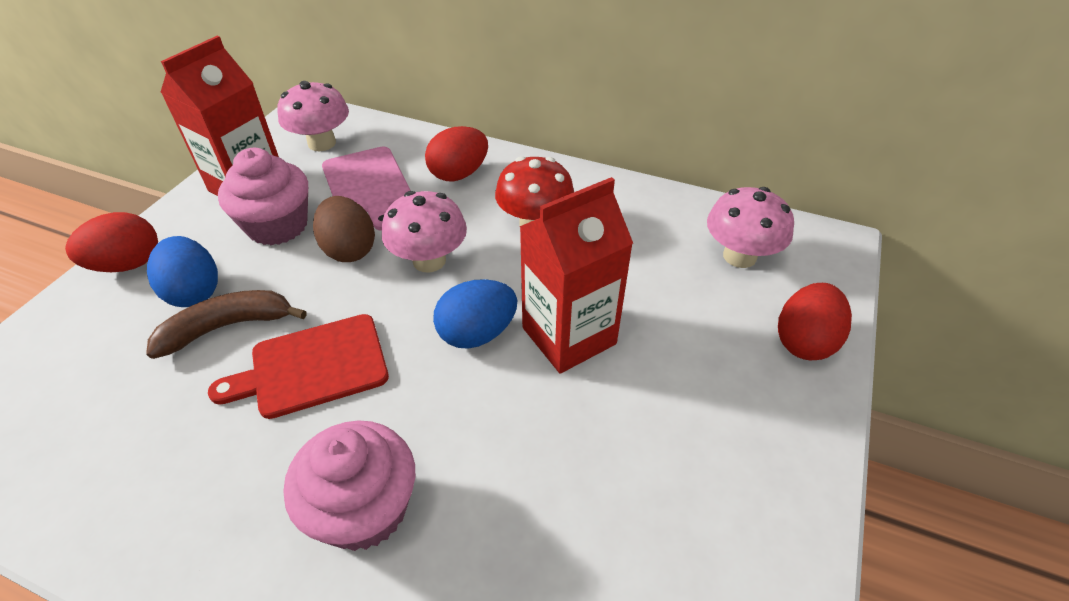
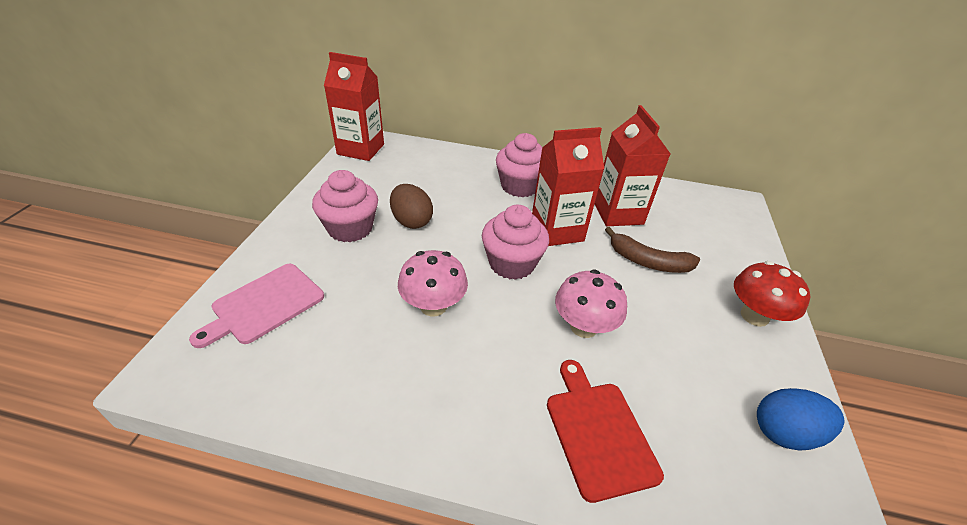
blue egg: [147,236,218,307] [433,279,517,349] = 2 -> [757,388,844,451] = 1
pink cupcake: [218,148,308,245] [284,420,415,551] = 2 -> [312,170,378,242] [482,205,549,280] [496,133,542,197] = 3
pink mushroom: [277,81,349,151] [382,191,467,273] [707,187,794,268] = 3 -> [398,250,468,316] [555,269,627,338] = 2
red carton: [161,36,279,196] [519,177,633,373] = 2 -> [324,52,384,161] [532,127,604,246] [595,105,670,226] = 3
red egg: [65,212,158,272] [425,126,488,182] [778,283,852,360] = 3 -> none = 0

